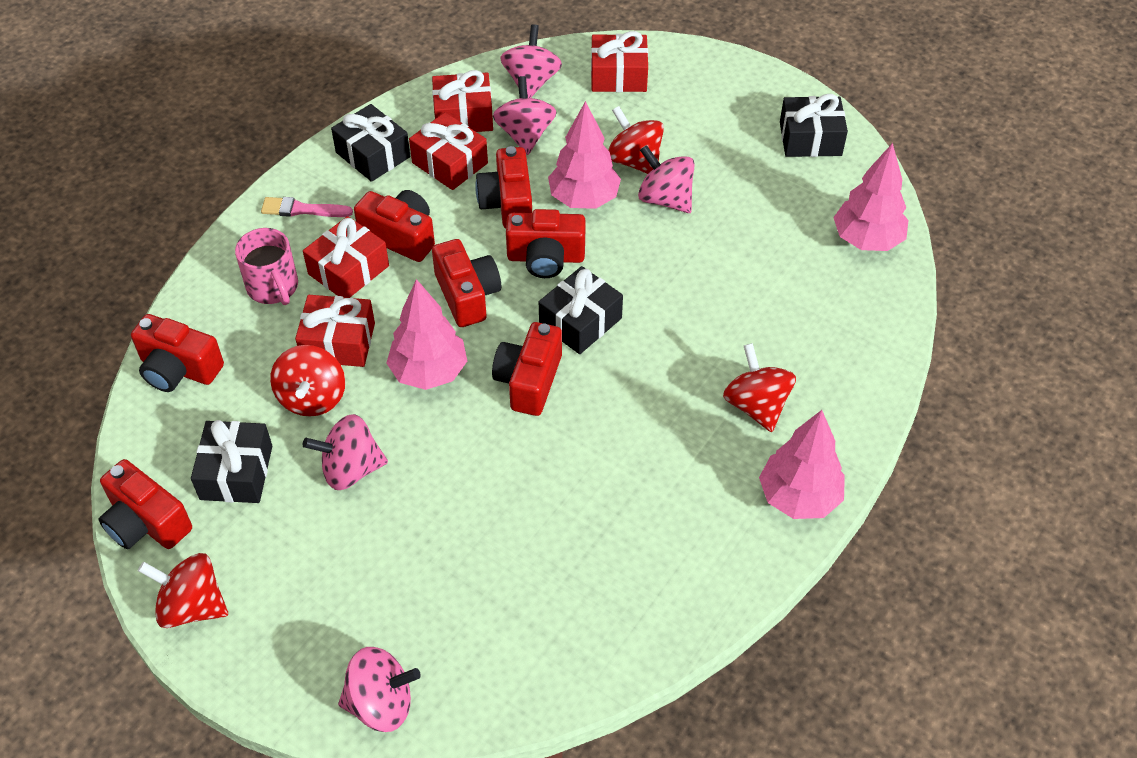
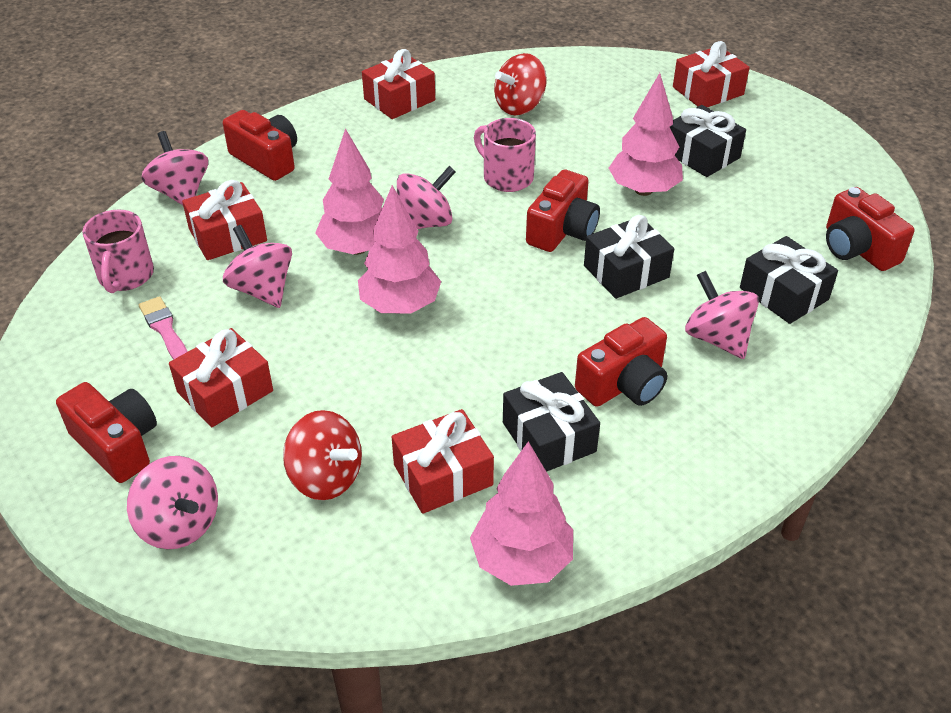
pink mug: [235,228,298,305] = 1 -> [82,210,154,293] [474,118,536,192] = 2
red camera: [99,459,192,549] [131,314,224,392] [354,190,435,262] [432,239,501,327] [475,146,532,229] [492,322,562,416] [506,209,586,278] = 7 -> [56,382,157,483] [223,110,297,181] [526,170,600,252] [575,317,667,407] [826,187,915,271] = 5
red spinning top: [138,553,228,628] [270,345,345,417] [608,106,664,174] [723,343,796,432] = 4 -> [283,410,362,500] [494,53,547,115] = 2

